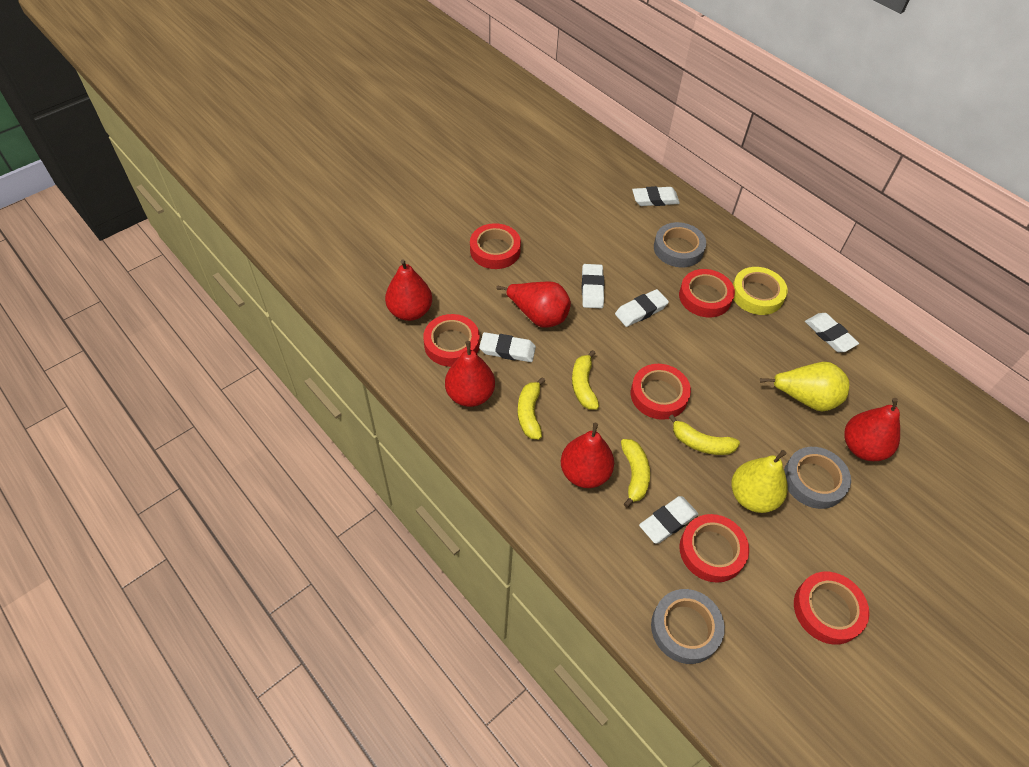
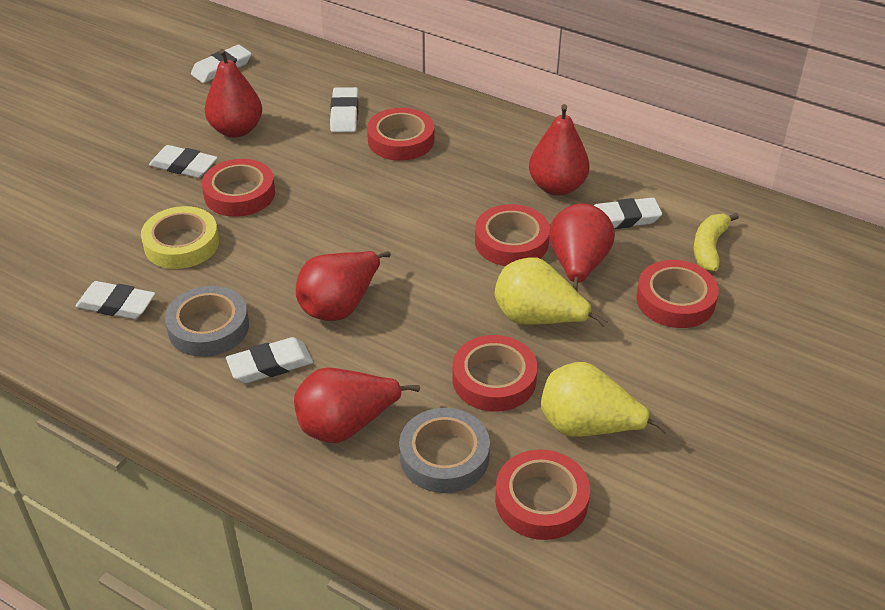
grey tape: [651,589,725,664] [654,222,706,267] [784,447,851,509] = 3 -> [165,286,249,357] [399,408,490,493] = 2
yellow banana: [518,377,545,440] [572,350,599,409] [621,439,650,508] [669,414,740,455] = 4 -> [694,213,739,271] = 1

